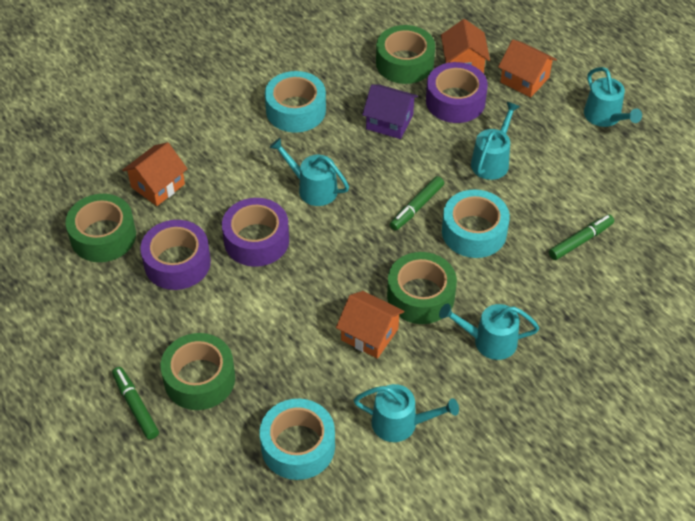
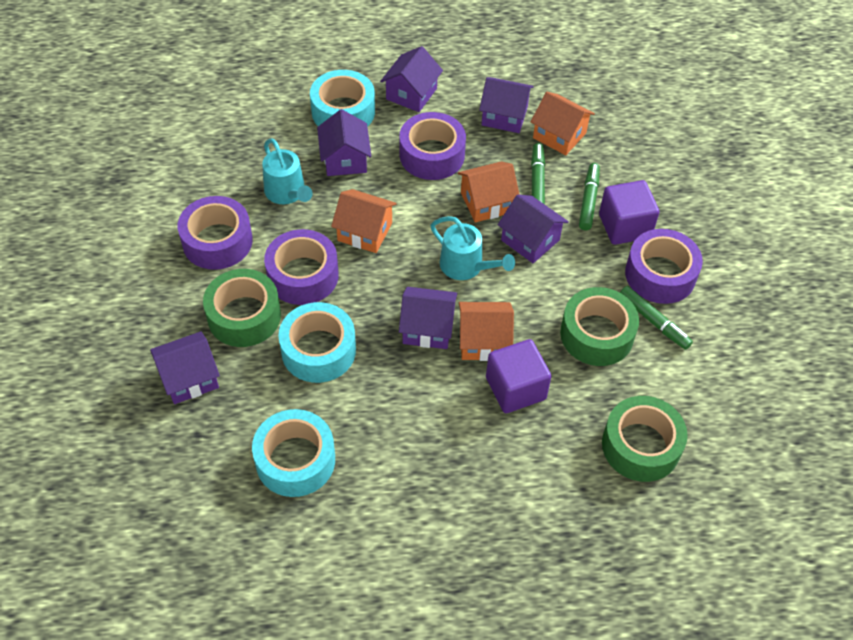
green tape: [66,194,136,262] [161,333,235,410] [376,25,435,84] [387,252,457,324] = 4 -> [203,269,281,347] [560,287,639,366] [602,396,688,482] = 3
purple cube: none = 0 -> [486,339,552,413] [599,180,659,245] = 2
purple house: [362,84,418,139] = 1 -> [150,331,220,404] [317,109,372,176] [380,46,443,112] [399,287,457,349] [479,77,534,133] [498,194,569,263] = 6
purple tape: [141,220,211,290] [222,198,289,267] [426,62,488,123] = 3 -> [178,196,253,270] [264,229,339,305] [399,112,466,180] [625,229,703,304] = 4
turquoise watering can: [269,138,349,206] [354,384,459,442] [439,303,539,360] [471,102,520,180] [584,67,642,127] = 5 -> [262,139,313,204] [431,216,515,280] = 2

